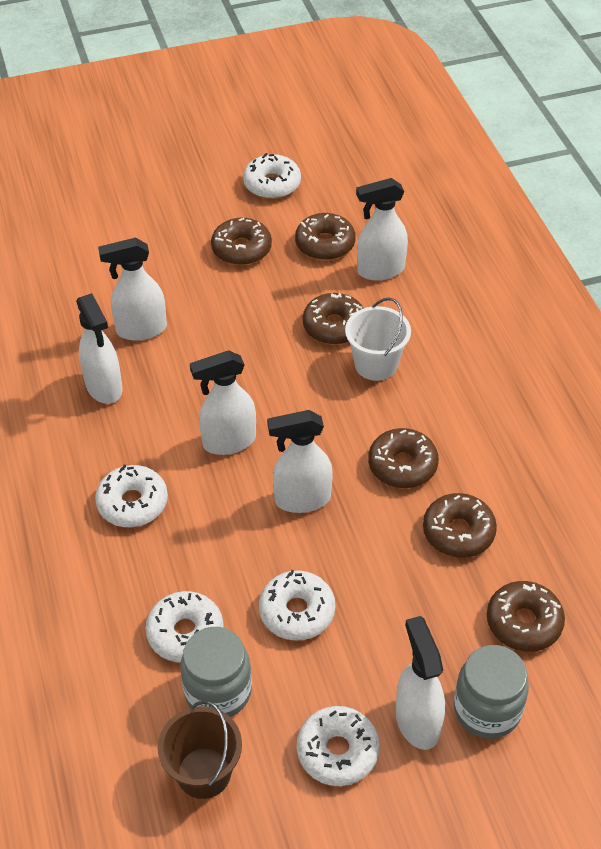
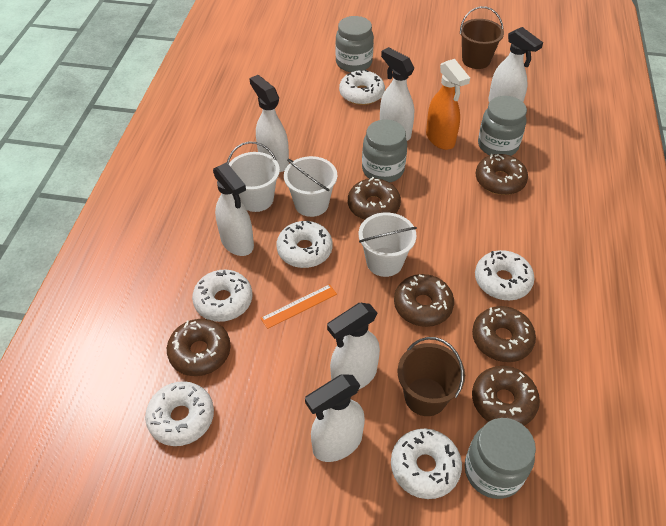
brown bucket: [158,701,242,799] = 1 -> [397,337,465,416] [460,6,504,69] = 2
grey jar: [180,627,252,717] [454,645,529,739] = 2 -> [335,16,374,72] [362,119,407,183] [464,418,536,499] [478,96,527,156] = 4
orange ruler: none = 0 -> [261,284,337,329] = 1
orange spray bottle: none = 0 -> [426,59,470,150] = 1
white bucket: [345,298,411,381] = 1 -> [227,141,280,212] [284,156,337,217] [359,212,417,277] = 3
white donut: [95,465,168,527] [146,591,224,662] [243,153,301,199] [259,570,335,641] [297,706,380,786] = 5 -> [145,381,214,446] [192,270,252,322] [277,221,333,268] [339,70,385,105] [391,429,462,499] [475,250,535,300] = 6

